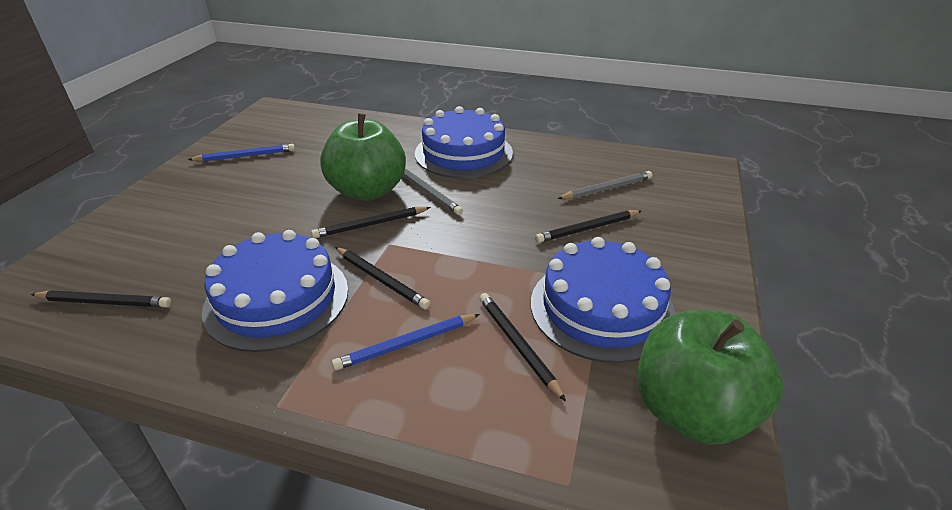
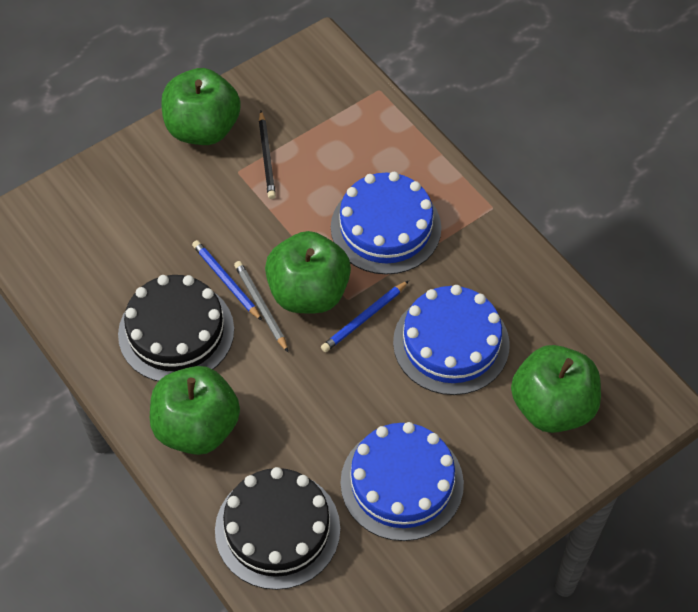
black cake: none = 0 -> [118,275,234,381] [215,467,340,590] = 2
black pencil: [31,291,171,307] [311,207,431,238] [335,247,430,309] [479,293,566,401] [535,210,641,243] = 5 -> [259,111,276,199] = 1
green apple: [320,113,406,201] [637,310,784,445] = 2 -> [150,366,240,455] [161,68,241,145] [265,231,351,313] [511,345,601,433] = 4
grey pencil: [403,168,463,215] [557,171,652,199] = 2 -> [234,261,288,352] = 1

